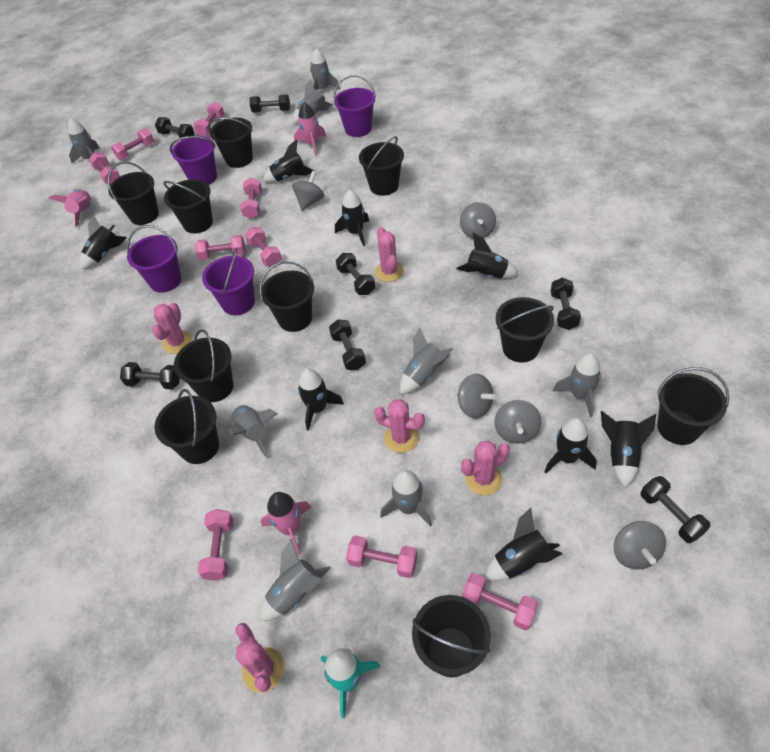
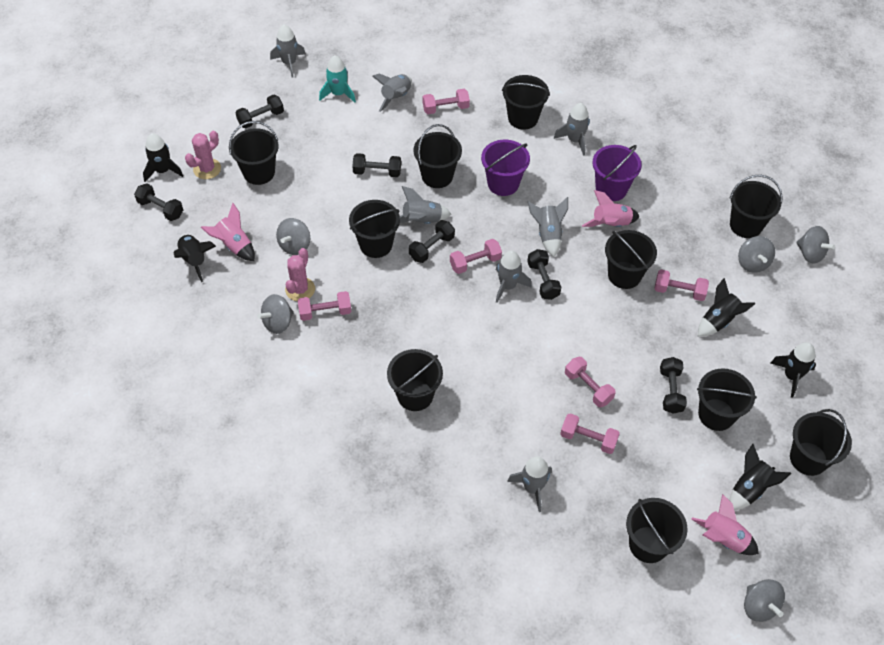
black dumbbell: [120,362,180,390] [155,117,195,140] [250,94,290,113] [329,320,366,370] [336,253,375,295] [551,278,581,330] [641,476,710,543] = 7 -> [134,184,183,221] [235,94,284,128] [352,153,401,177] [409,220,455,263] [527,249,561,300] [660,357,687,414] = 6
black rocket: [80,215,127,270] [263,139,314,183] [298,369,344,431] [335,190,369,246] [456,233,518,279] [485,508,562,581] [544,418,597,473] [601,411,656,488] = 8 -> [143,133,183,182] [174,234,216,282] [698,278,756,336] [729,444,791,510] [771,342,816,398] = 5
grey rocket: [68,118,100,164] [229,405,278,458] [260,539,331,621] [293,80,333,124] [310,48,340,90] [380,470,432,527] [400,328,453,394] [553,353,601,417] = 8 -> [270,25,306,78] [372,74,412,112] [400,186,451,224] [496,251,532,303] [507,456,552,512] [528,197,568,257] [554,103,590,156] = 7
pink cactus: [152,302,192,354] [235,623,285,693] [374,399,425,453] [375,227,404,282] [461,441,510,495] = 5 -> [185,131,221,179] [285,248,315,301] = 2
pink dumbbell: [89,152,120,184] [111,128,154,160] [193,102,224,136] [195,235,246,260] [198,509,233,581] [240,177,262,219] [245,227,282,266] [346,535,418,578] [462,573,538,631] = 9 -> [298,291,352,321] [423,89,470,114] [450,239,502,274] [560,413,620,454] [565,357,616,407] [654,269,709,301] = 6
purple bucket: [127,225,181,293] [170,136,217,185] [202,248,255,315] [333,75,376,137] = 4 -> [481,140,530,196] [593,145,642,201] = 2

